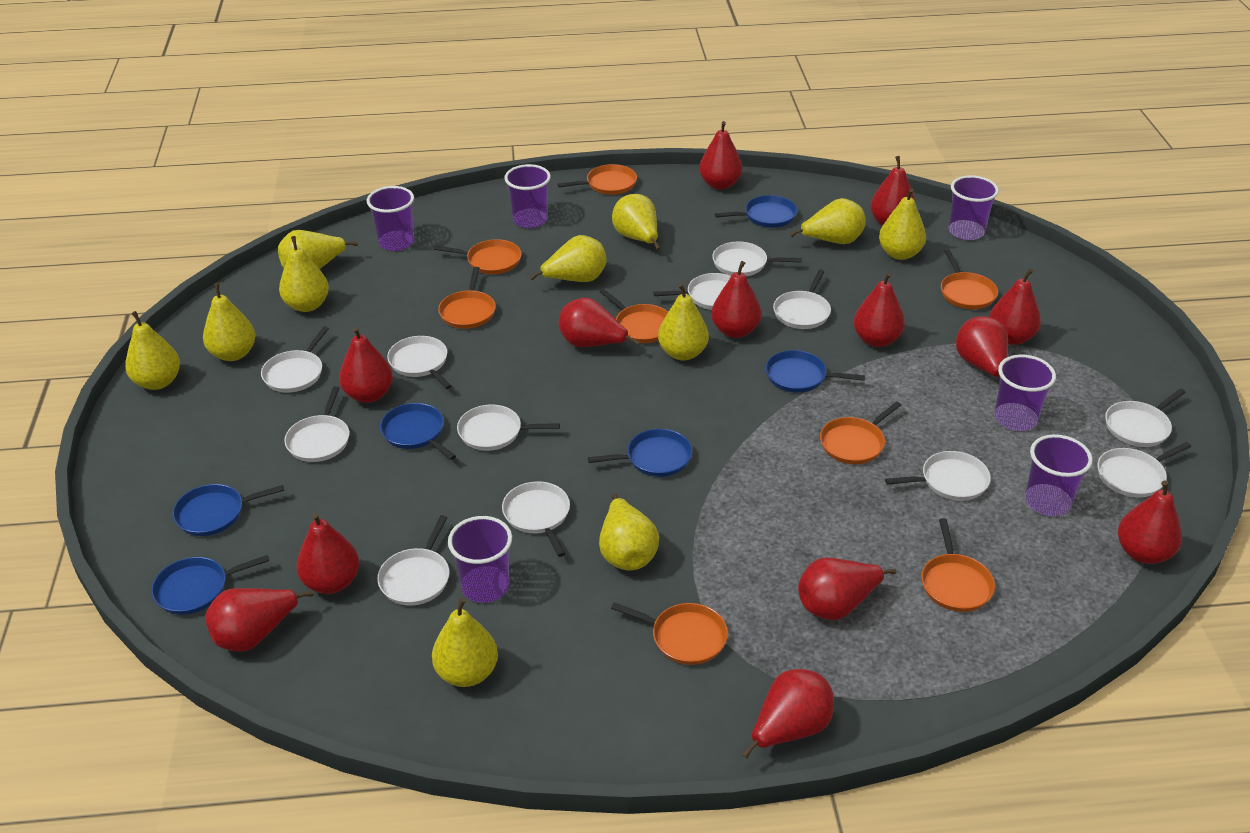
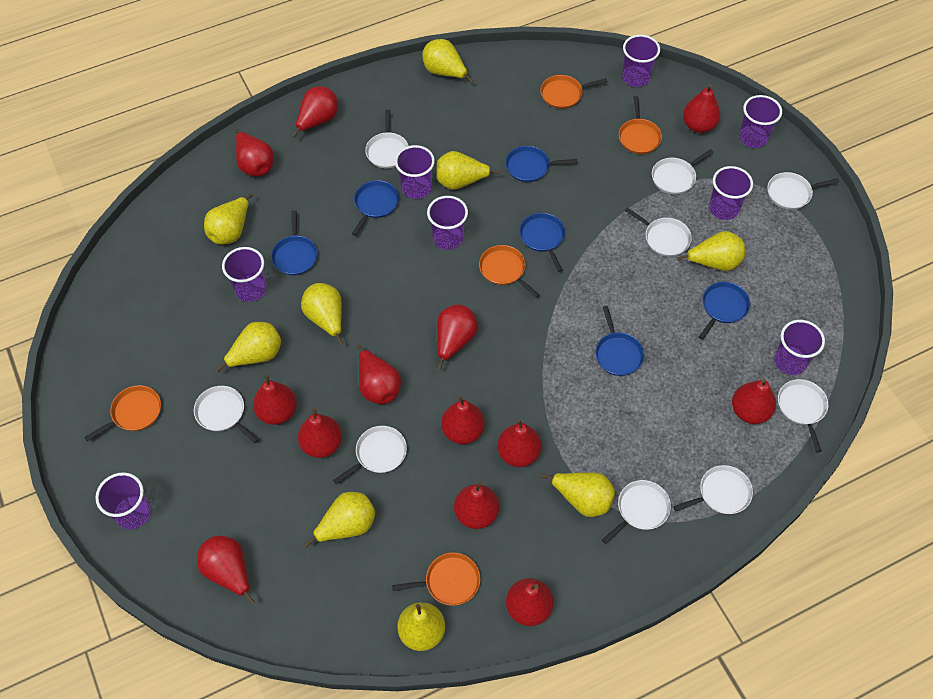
orange pan: [434,239,521,274] [438,267,496,329] [557,164,637,195] [599,289,668,343] [611,603,728,665] [820,401,901,464] [921,518,995,612] [941,250,998,309] = 8 -> [84,385,161,441] [392,552,480,606] [479,245,540,298] [540,75,608,109] [619,96,662,154] = 5
purple cup: [367,186,414,251] [448,516,512,603] [504,164,551,228] [949,175,999,240] [994,355,1056,431] [1025,434,1093,516] = 6 -> [95,472,151,529] [222,247,267,302] [395,145,435,199] [427,196,468,250] [622,35,660,87] [709,166,753,220] [739,95,782,148] [774,320,825,375] = 8
white pan: [261,326,329,393] [284,386,349,462] [377,515,449,606] [387,336,452,389] [457,405,560,451] [502,481,570,557] [653,273,731,310] [712,241,802,276] [773,269,831,329] [885,451,991,501] [1097,442,1191,498] [1105,388,1186,447] = 12 -> [194,386,259,443] [333,426,407,484] [365,110,409,169] [602,480,671,544] [625,208,692,257] [652,149,713,194] [673,465,753,514] [767,172,839,210] [778,379,828,452] = 9
yellow pear: [125,311,180,390] [203,283,256,361] [278,230,358,269] [279,236,329,312] [432,598,498,687] [530,235,607,282] [599,493,659,570] [612,194,660,250] [658,284,709,360] [790,198,866,244] [879,188,926,260] = 11 -> [204,194,253,244] [216,322,281,372] [301,283,343,345] [304,492,375,547] [397,602,445,651] [422,39,473,82] [436,151,501,190] [541,472,615,517] [677,231,745,271] = 9

